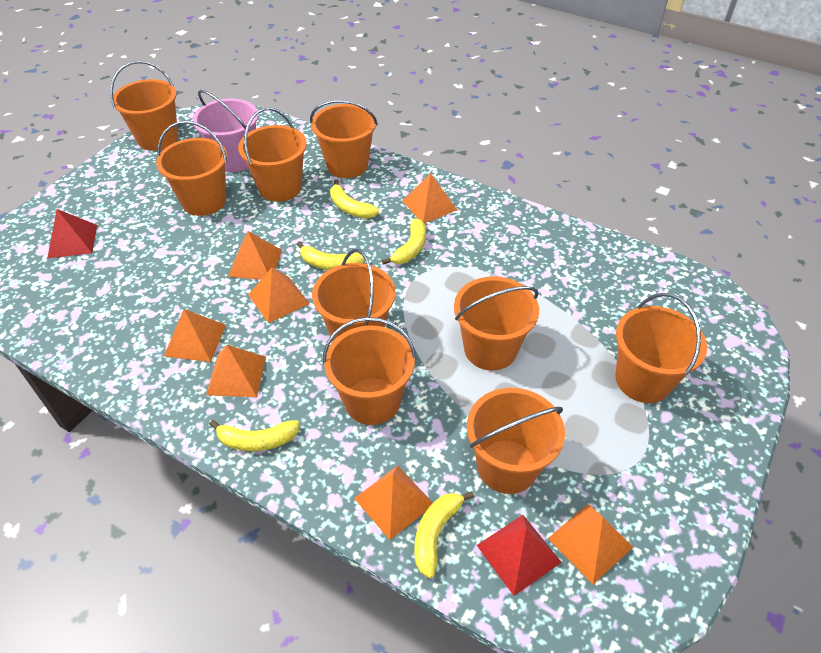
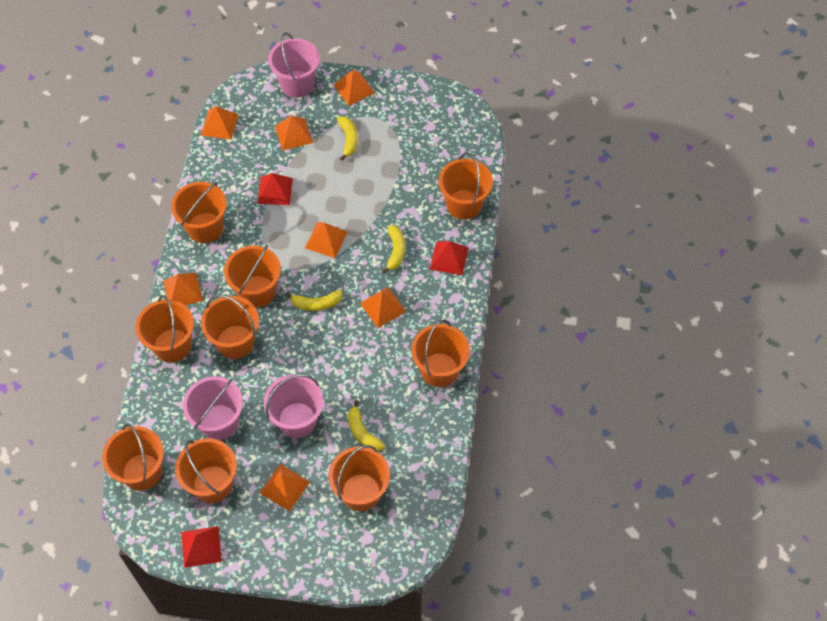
pink bucket: [193,90,258,172] = 1 -> [183,376,243,440] [264,374,324,438] [268,32,320,98] = 3
red pyramid: [48,209,97,258] [477,515,562,596] = 2 -> [181,526,222,568] [257,173,293,205] [430,241,469,275] = 3
yellow banana: [209,420,300,451] [297,241,365,270] [330,180,379,219] [382,218,426,265] [414,491,474,578] = 5 -> [286,290,343,311] [337,116,358,161] [348,400,386,451] [382,225,405,274] = 4

